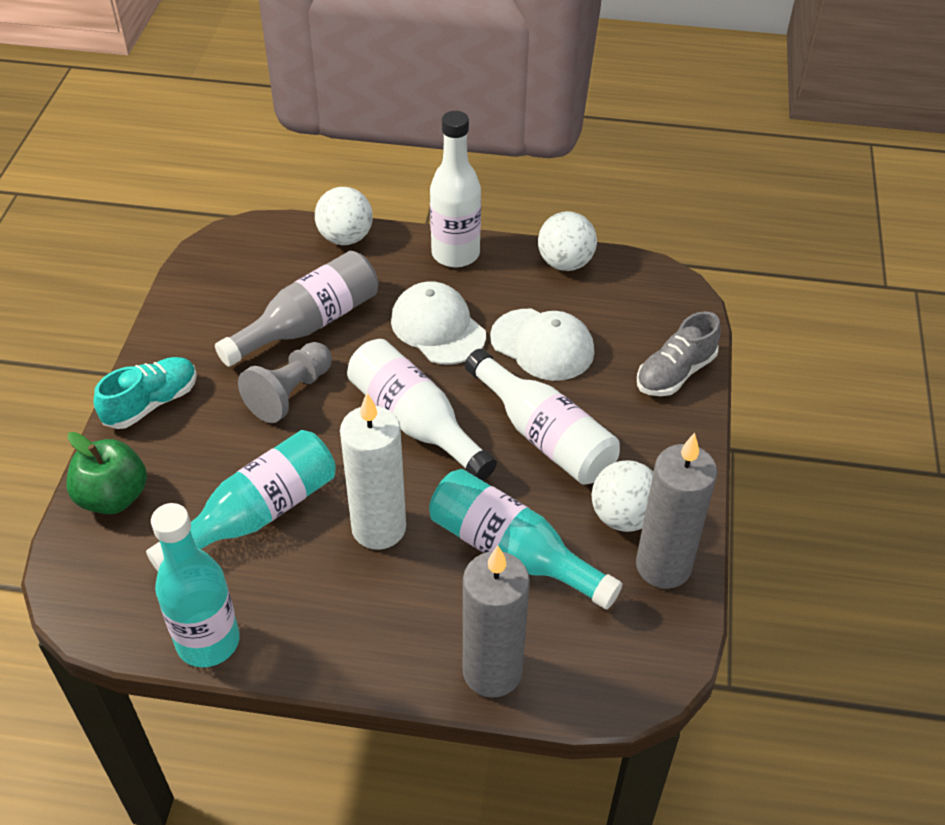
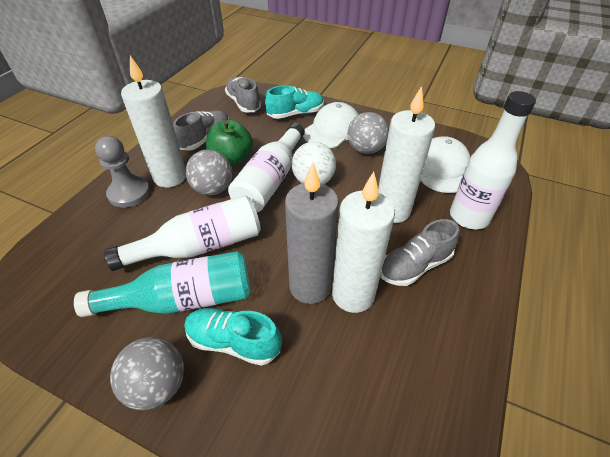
grey ball: none = 0 -> [110,337,184,410] [185,150,232,195] [348,112,389,154] = 3
grey bottle: [215,251,378,367] = 1 -> none = 0
grey candle: [463,545,530,698] [636,433,717,589] = 2 -> [285,162,339,304] = 1
grey shoe: [637,311,721,396] = 1 -> [173,110,229,151] [225,77,261,112] [380,219,459,286] = 3
turquoise bottle: [146,430,336,571] [151,503,240,667] [429,469,622,610] = 3 -> [74,251,250,317] = 1
turquoise shoe: [94,357,197,429] = 1 -> [185,308,282,366] [265,85,324,119] = 2
white ball: [315,187,373,245] [538,211,597,271] [592,460,653,532] = 3 -> [291,142,336,184] = 1
white candle: [340,393,406,550] = 1 -> [121,56,186,188] [332,172,395,313] [378,86,435,223] = 3

